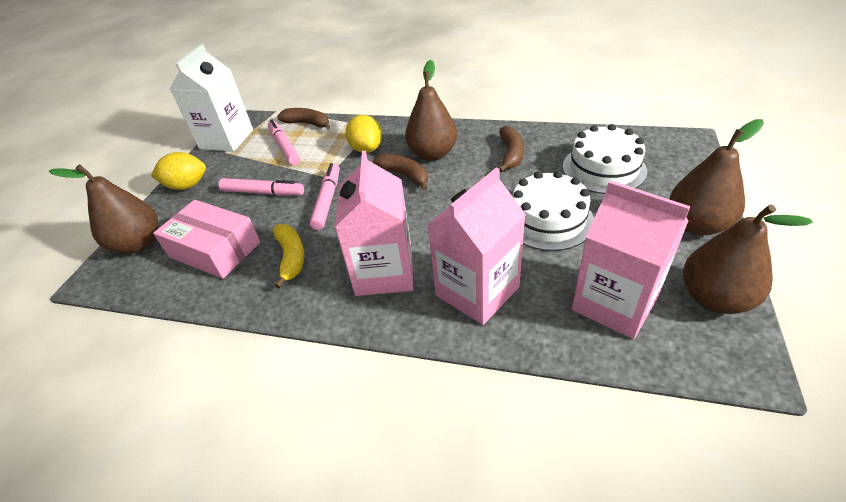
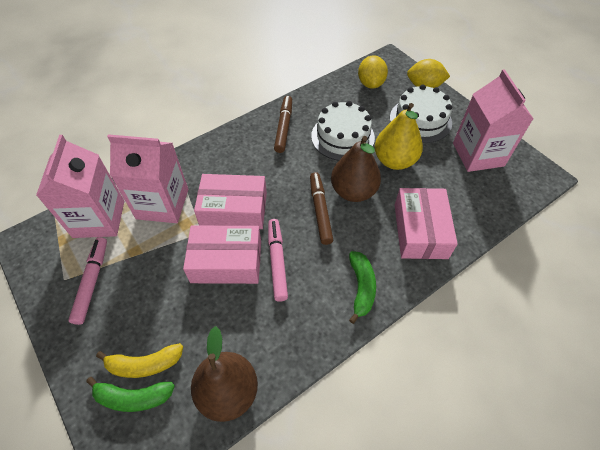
brown banana: [277,108,330,130] [373,154,428,191] [499,126,524,172] = 3 -> none = 0
brown marker: none = 0 -> [274,96,292,153] [310,172,333,245] = 2
brown pear: [49,164,158,254] [405,60,457,161] [669,119,764,235] [683,204,813,314] = 4 -> [191,326,258,422] [331,136,381,202] = 2
green banana: none = 0 -> [86,377,175,412] [349,251,376,324] = 2
pink box: [153,200,260,279] = 1 -> [183,225,261,284] [194,174,267,229] [395,188,458,259] = 3
pink marker: [218,178,304,196] [268,120,300,165] [310,163,340,230] = 3 -> [68,237,107,325] [268,219,288,302] = 2
white carton: [170,44,253,152] = 1 -> none = 0
yellow pear: none = 0 -> [375,103,423,170] = 1

